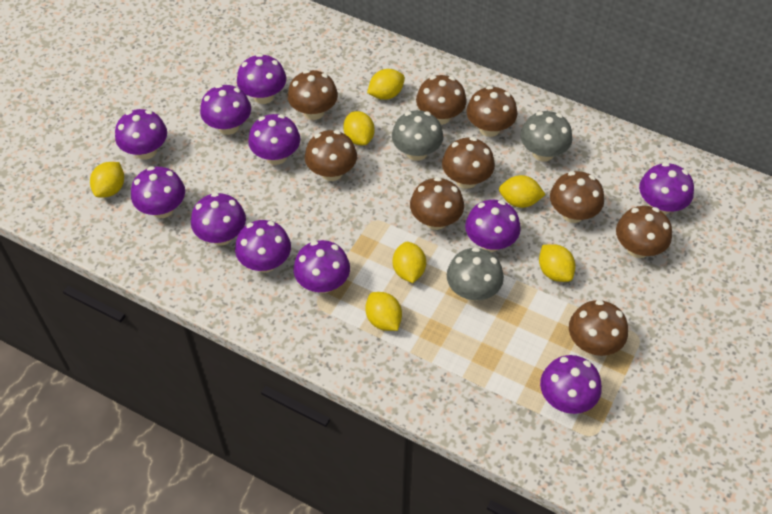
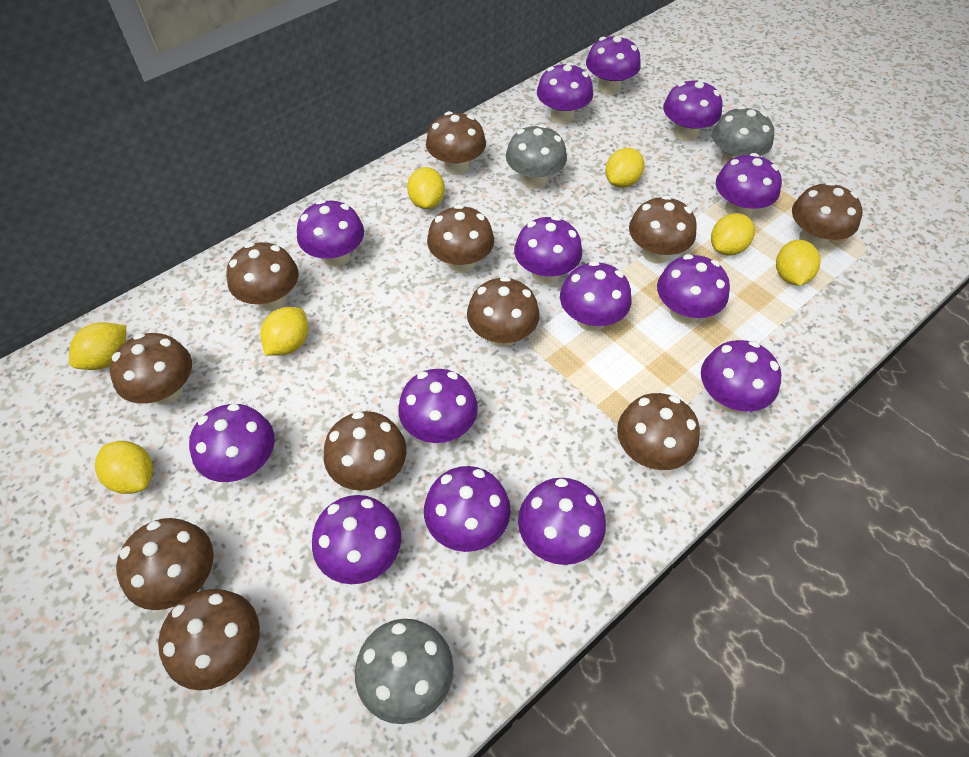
brown mushroom: [288,70,338,120] [305,130,357,181] [410,177,464,230] [416,75,467,125] [442,137,495,189] [466,86,517,137] [550,171,604,223] [569,300,628,356] [616,206,672,258] = 9 -> [109,333,192,405] [116,518,214,610] [158,589,260,690] [226,242,298,311] [324,411,407,491] [426,111,486,175] [427,205,494,273] [467,276,540,347] [617,393,700,470] [629,195,697,264] [792,181,862,249] = 11
purple mushroom: [115,109,167,160] [131,166,185,218] [191,192,246,245] [200,84,251,135] [235,220,291,273] [237,54,286,104] [248,114,300,165] [293,240,350,293] [465,200,521,252] [540,355,602,414] [639,162,694,215] = 11 -> [189,404,275,482] [297,200,364,267] [312,495,401,584] [398,369,478,443] [424,466,511,552] [514,216,582,284] [518,478,606,565] [537,62,593,124] [560,261,631,331] [586,35,641,95] [657,254,730,324] [663,79,722,141] [701,340,781,412] [716,153,782,217] = 14

